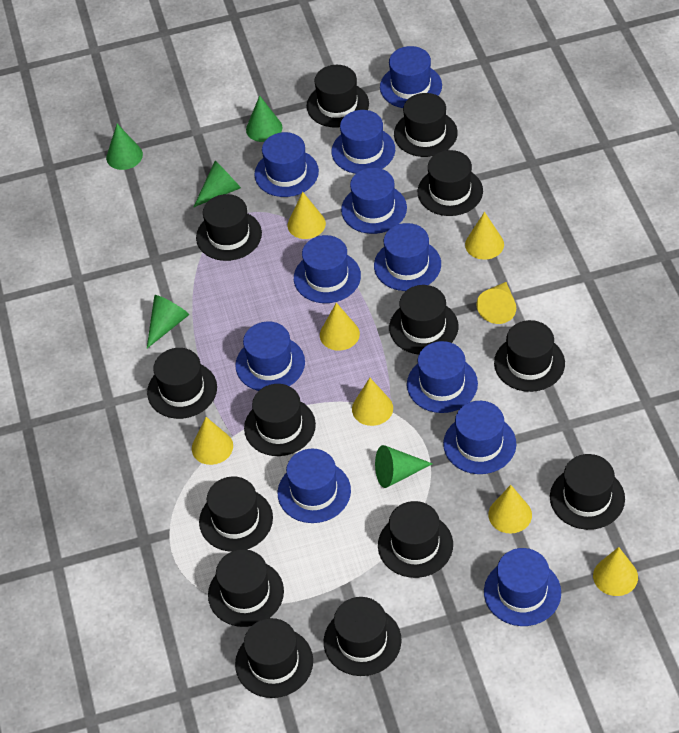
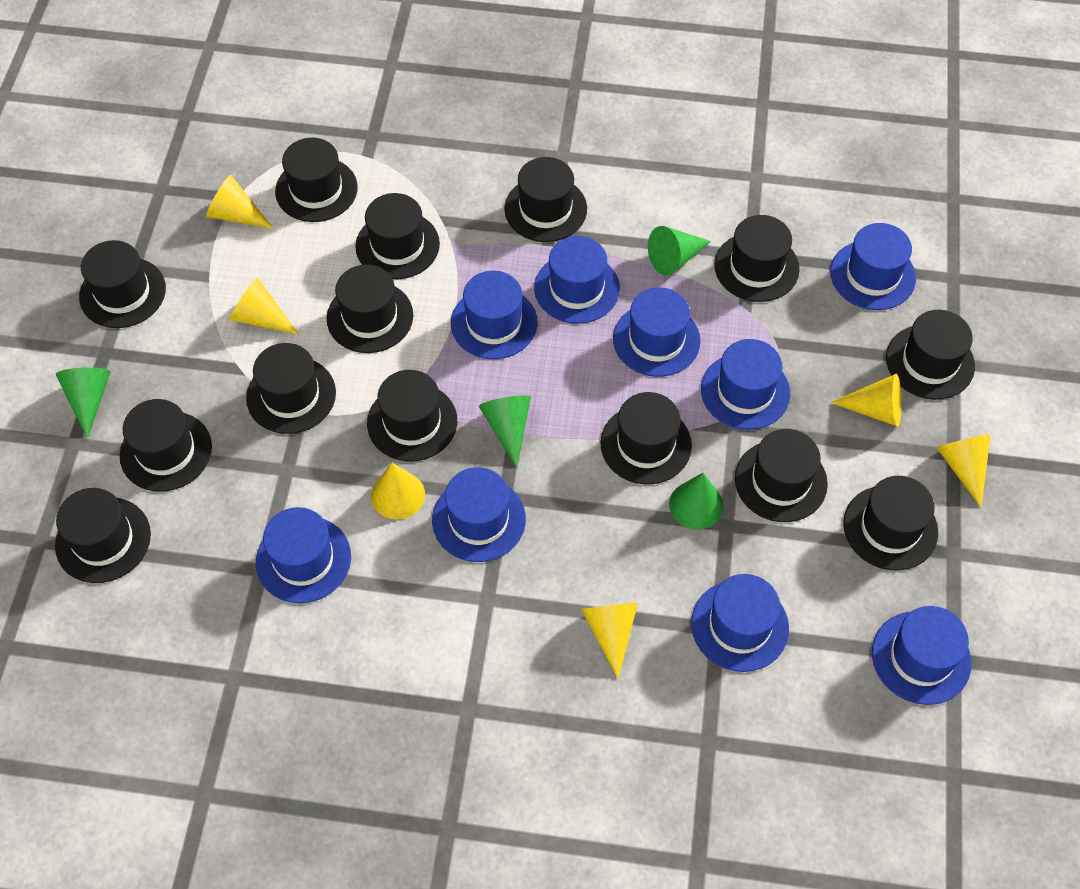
blue hat: [236,321,305,391] [254,132,319,197] [278,449,351,523] [294,235,361,303] [331,110,395,174] [341,168,407,234] [374,223,441,291] [380,46,442,108] [407,341,478,413] [443,401,516,474] [484,548,561,626] = 11 -> [256,507,351,603] [432,467,526,562] [451,271,537,359] [534,236,620,324] [613,287,701,377] [691,574,789,672] [701,339,790,430] [830,223,916,310] [872,606,971,705] = 9
green cone: [106,124,143,170] [147,295,189,348] [194,161,241,207] [246,95,283,142] [375,445,433,488] = 5 -> [56,367,110,439] [479,395,531,468] [648,226,711,276] [669,473,723,530] = 4
yellow cone: [192,417,233,465] [288,192,326,239] [320,303,360,351] [352,378,393,426] [465,212,504,260] [476,282,516,324] [488,485,532,534] [593,547,638,596] = 8 -> [206,175,273,229] [230,278,299,335] [371,463,425,520] [581,603,638,679] [830,374,902,427] [937,434,991,507] = 6

